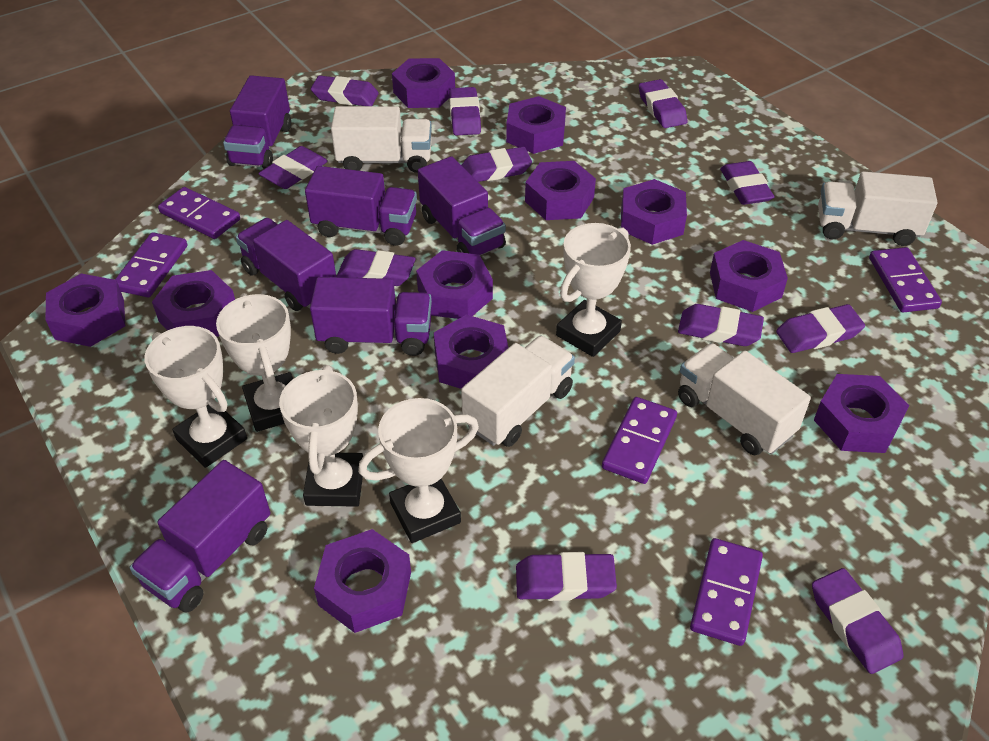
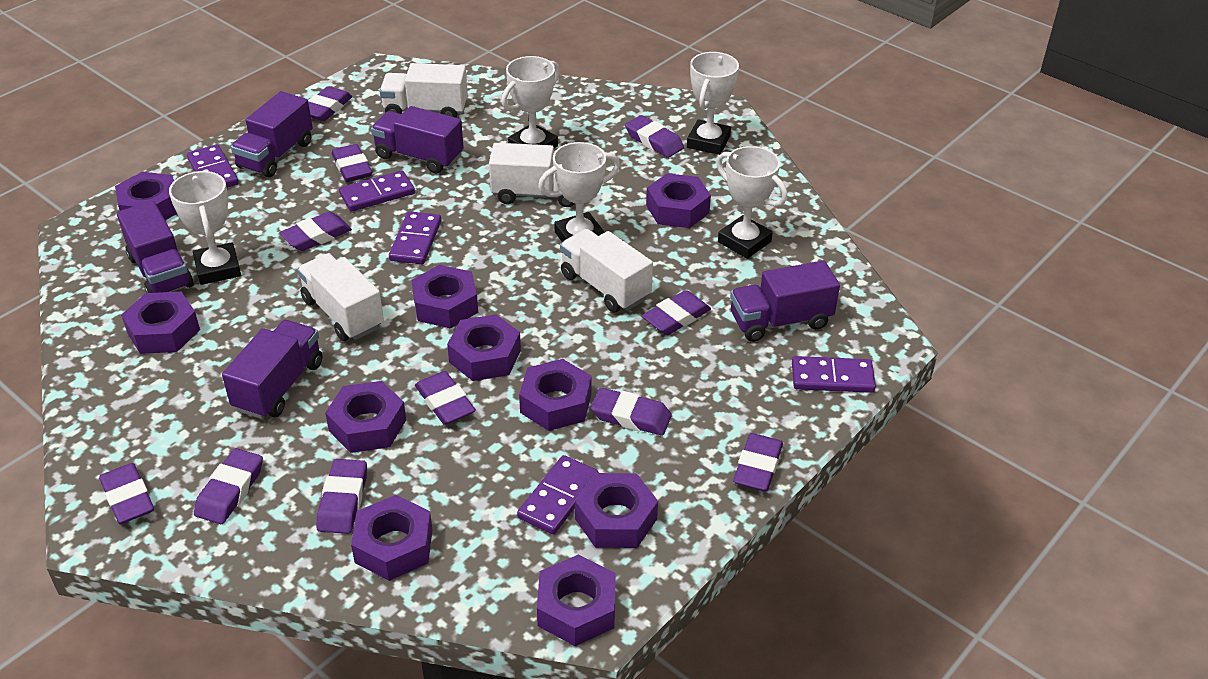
purple nut: [46,273,125,347] [152,270,235,337] [314,529,411,633] [392,58,455,108] [416,250,493,319] [434,315,509,389] [506,96,566,154] [525,161,596,220] [621,179,687,245] [710,240,788,312] [814,374,909,453] = 11 -> [115,172,177,220] [121,292,200,354] [325,381,406,453] [351,495,432,581] [411,265,478,329] [447,314,521,381] [519,359,592,431] [537,554,616,646] [575,473,658,548] [646,173,711,228] = 10
purple truck: [130,460,270,612] [223,75,291,169] [236,218,336,311] [305,166,417,246] [310,277,432,356] [418,156,506,256] = 6 -> [117,201,194,293] [222,320,322,419] [231,91,313,177] [371,106,464,174] [730,261,840,342] = 5

